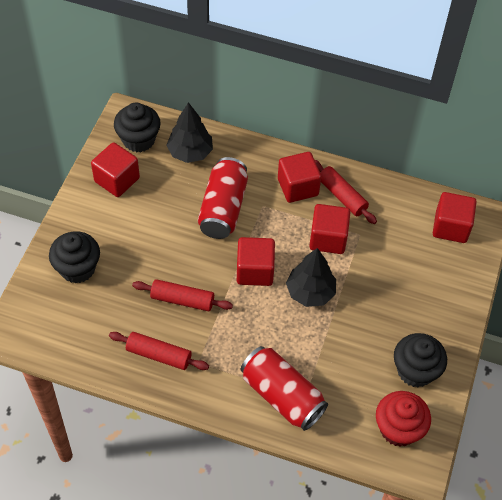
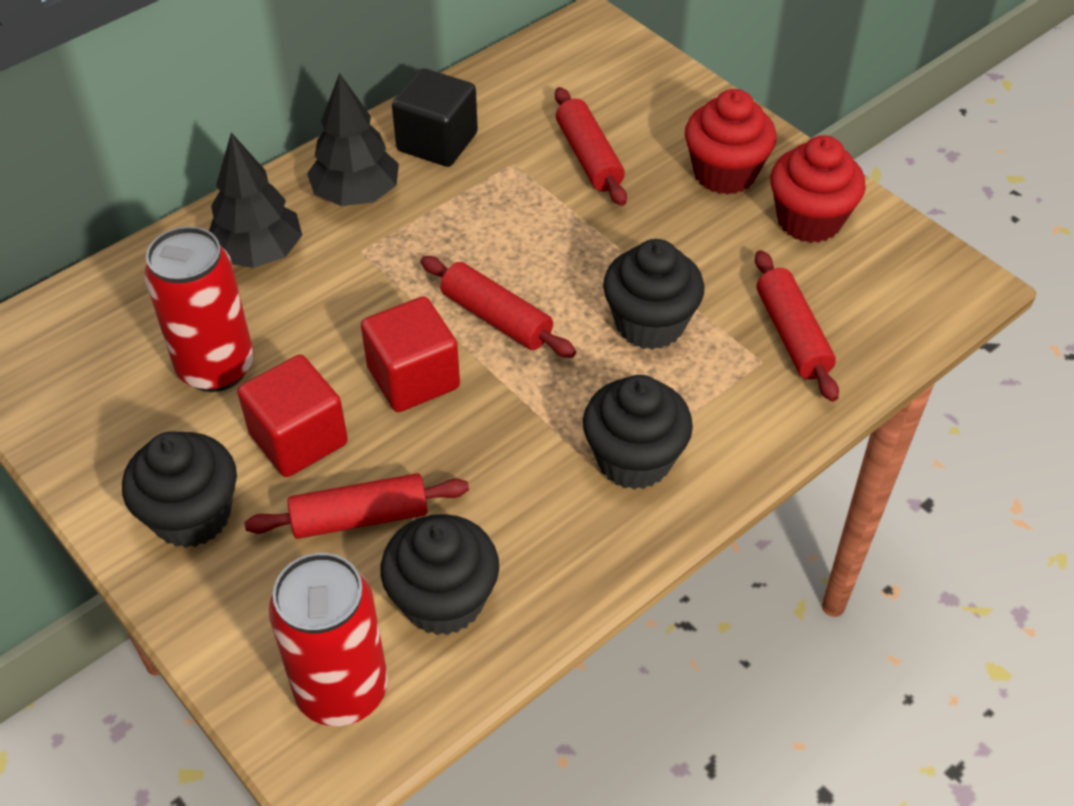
black cube: none = 0 -> [392,68,478,167] = 1
black cupcake: [49,231,100,283] [114,103,161,152] [394,333,447,387] = 3 -> [122,431,237,548] [381,514,499,635] [583,375,693,490] [603,239,704,350] = 4
red cube: [91,142,140,197] [237,237,275,286] [278,152,321,203] [309,204,351,254] [433,192,477,243] = 5 -> [237,355,348,477] [361,296,460,412] = 2
red cupcake: [376,391,431,447] = 1 -> [685,89,776,195] [770,135,866,243] = 2
red rolling pin: [109,332,209,370] [132,279,233,311] [315,160,377,224] = 3 -> [244,473,469,539] [421,256,576,358] [555,87,627,206] [755,250,839,402] = 4

